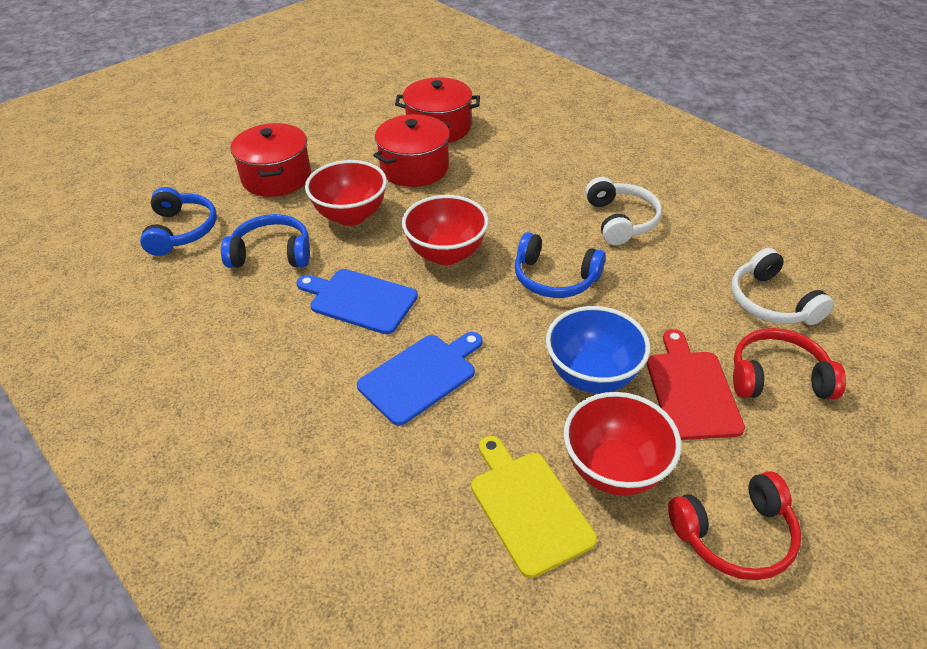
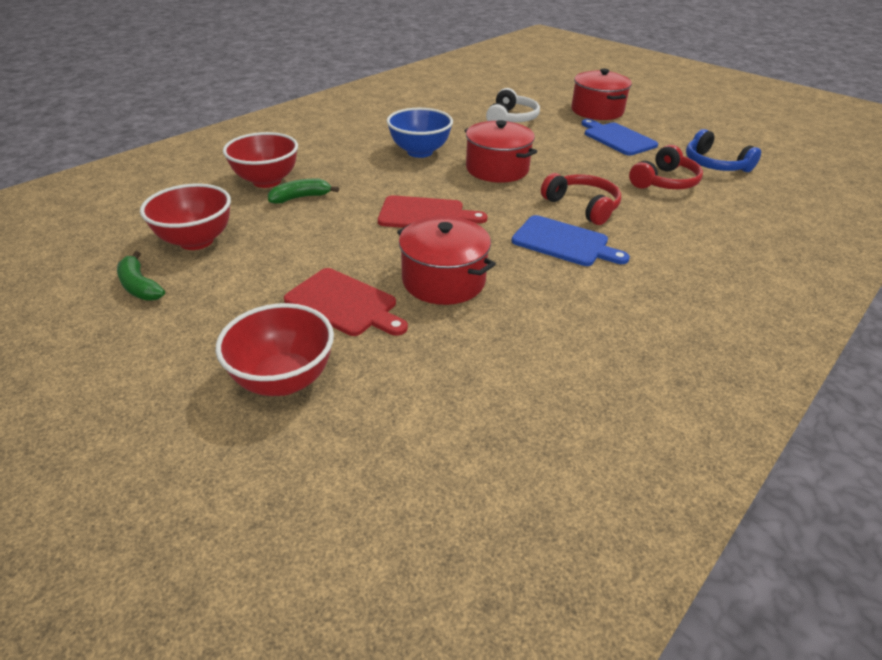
blue headphones: [140,187,217,256] [221,214,310,268] [515,232,606,298] = 3 -> [686,129,761,172] = 1
green banana: none = 0 -> [117,251,165,301] [268,179,339,204] = 2
red cutting board: [647,329,745,440] = 1 -> [284,268,408,336] [378,195,487,228] = 2
white headphones: [585,177,662,245] [731,248,834,325] = 2 -> [486,88,540,122] = 1
yellow cutting board: [471,436,597,578] = 1 -> none = 0

